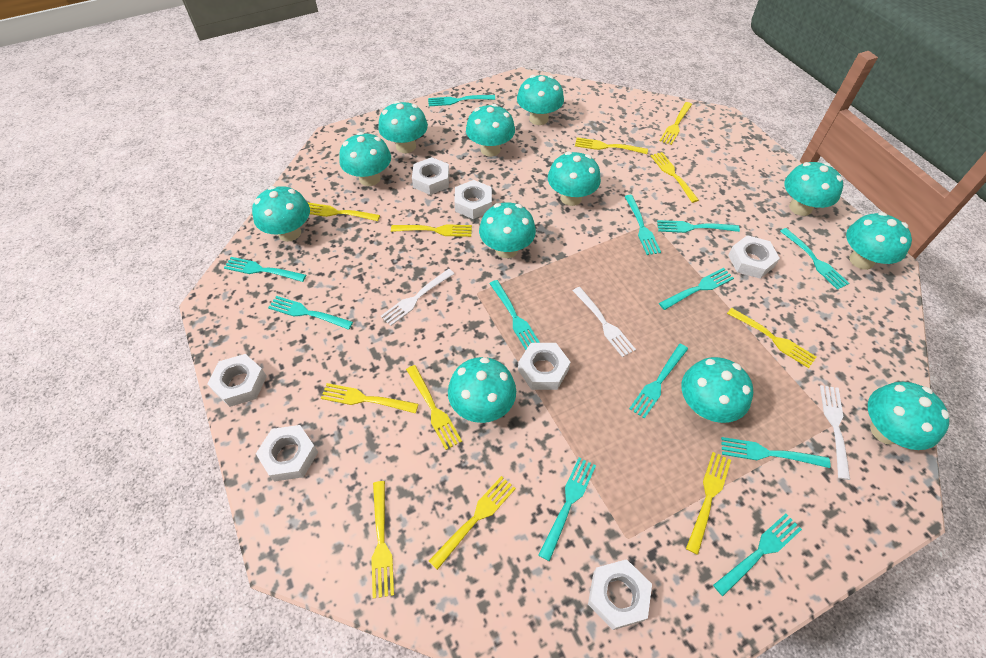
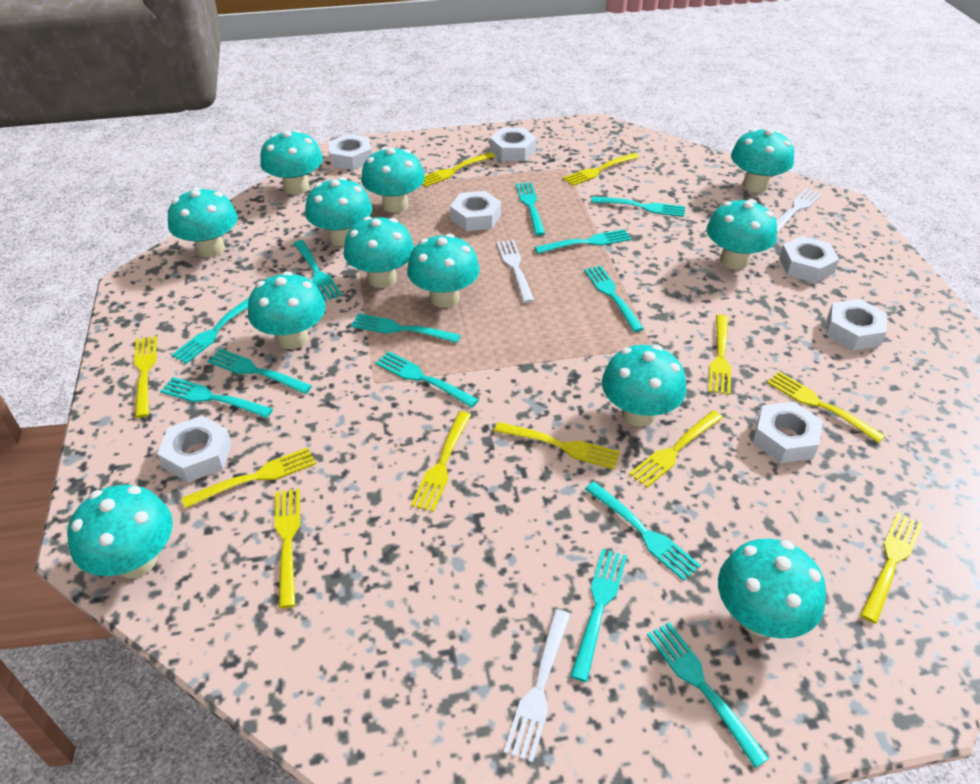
turquoise fork: [224,257,306,282] [268,296,353,330] [428,95,495,106] [489,280,540,350] [538,458,596,561] [624,195,661,255] [629,344,688,419] [657,220,740,233] [659,268,734,310] [713,514,802,596] [721,437,831,468] [780,228,849,290] = 12 -> [160,377,273,418] [171,298,249,364] [207,349,312,394] [293,240,342,301] [351,313,461,343] [375,351,479,408] [516,182,545,236] [534,229,631,254] [570,549,627,682] [584,266,644,332] [585,482,701,581] [591,196,685,217] [647,622,769,768] = 13

